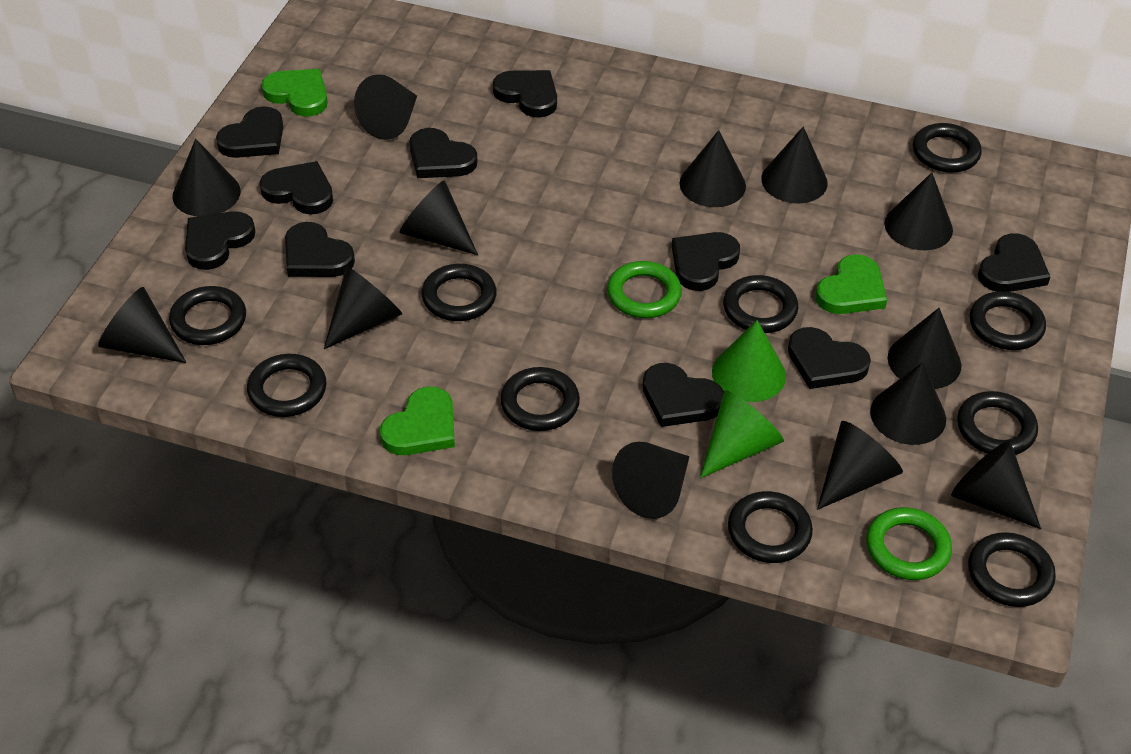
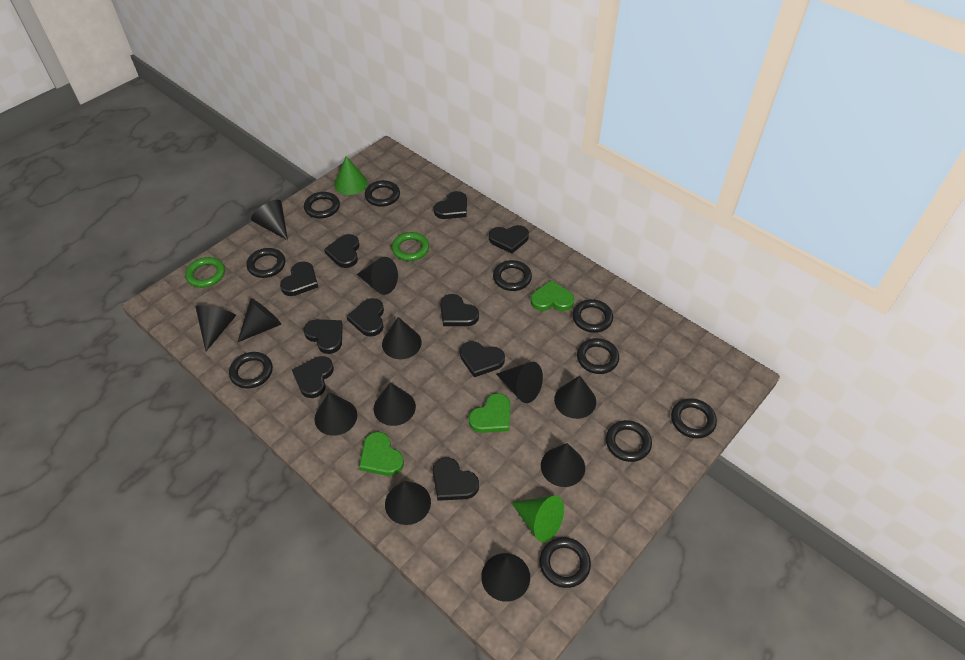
black cone: [98,287,187,363] [172,139,241,216] [324,267,402,349] [354,74,417,140] [399,180,478,255] [612,442,689,519] [679,130,746,207] [761,126,828,204] [817,421,903,510] [870,362,946,445] [885,173,953,250] [888,308,961,389] [951,441,1041,529] = 13 -> [195,305,236,351] [238,298,281,342] [251,200,288,240] [315,392,357,436] [357,257,398,295] [373,382,416,426] [382,317,422,359] [385,481,431,525] [481,553,530,602] [496,362,543,403] [541,443,585,487] [554,375,596,419] = 12

